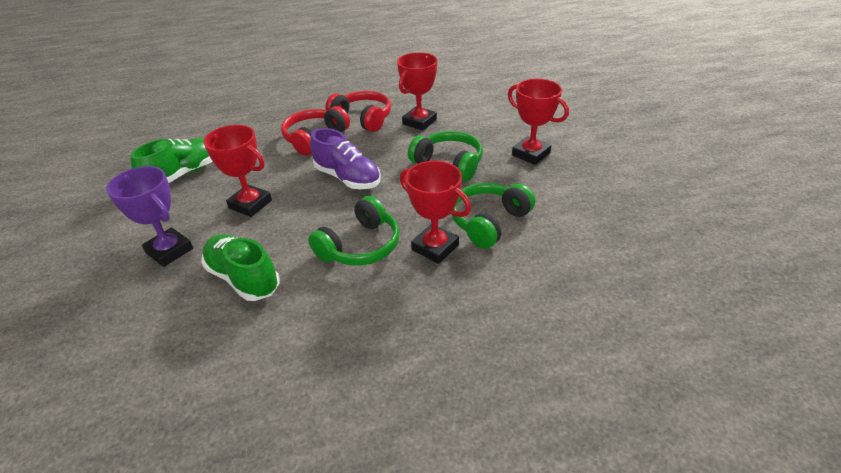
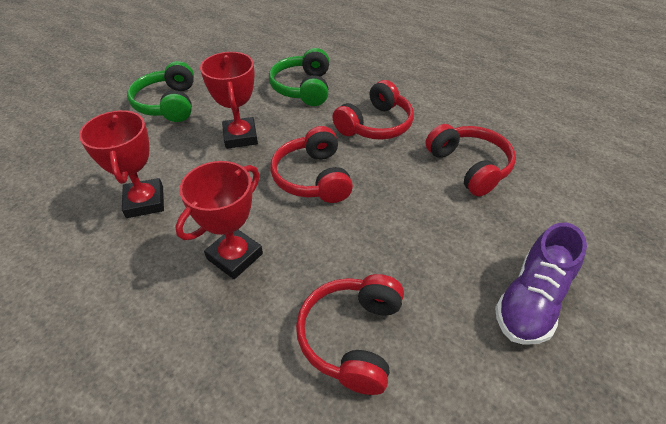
green headphones: [308,196,400,266] [408,131,483,181] [452,183,535,249] = 3 -> [127,61,194,122] [269,48,329,106] = 2
green shoe: [130,138,213,183] [201,234,280,301] = 2 -> none = 0
purple trophy: [106,166,193,267] = 1 -> none = 0
red headphones: [281,106,350,155] [325,91,391,132] = 2 -> [271,126,353,203] [296,274,404,395] [332,80,414,140] [425,124,516,197] = 4
red trophy: [203,125,272,217] [397,52,437,131] [400,161,471,264] [508,79,569,165] = 4 -> [79,110,164,218] [175,161,263,279] [200,52,258,149] = 3

